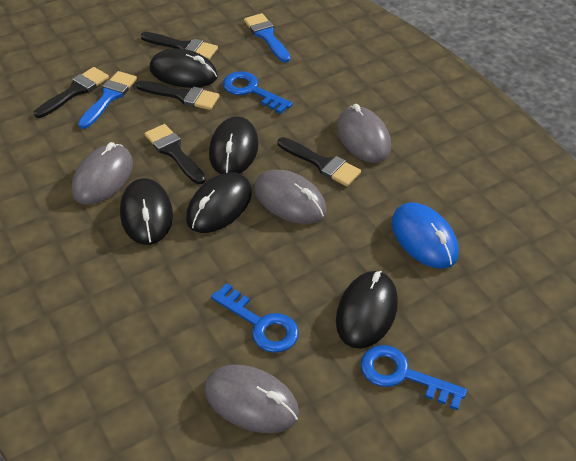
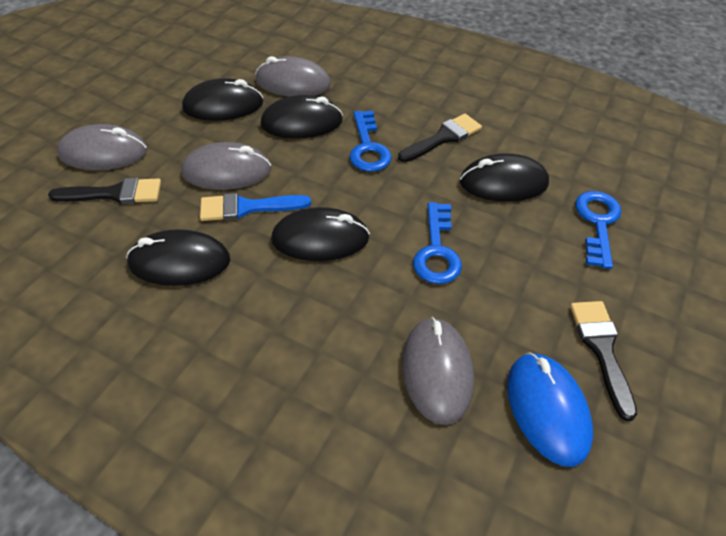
black brush: [34,67,109,118] [136,80,219,110] [141,32,218,60] [145,124,206,184] [278,137,361,186] = 5 -> [48,178,161,204] [398,114,482,162] [570,301,637,421] = 3
blue brush: [78,71,137,129] [244,13,290,62] = 2 -> [200,193,311,221] = 1

